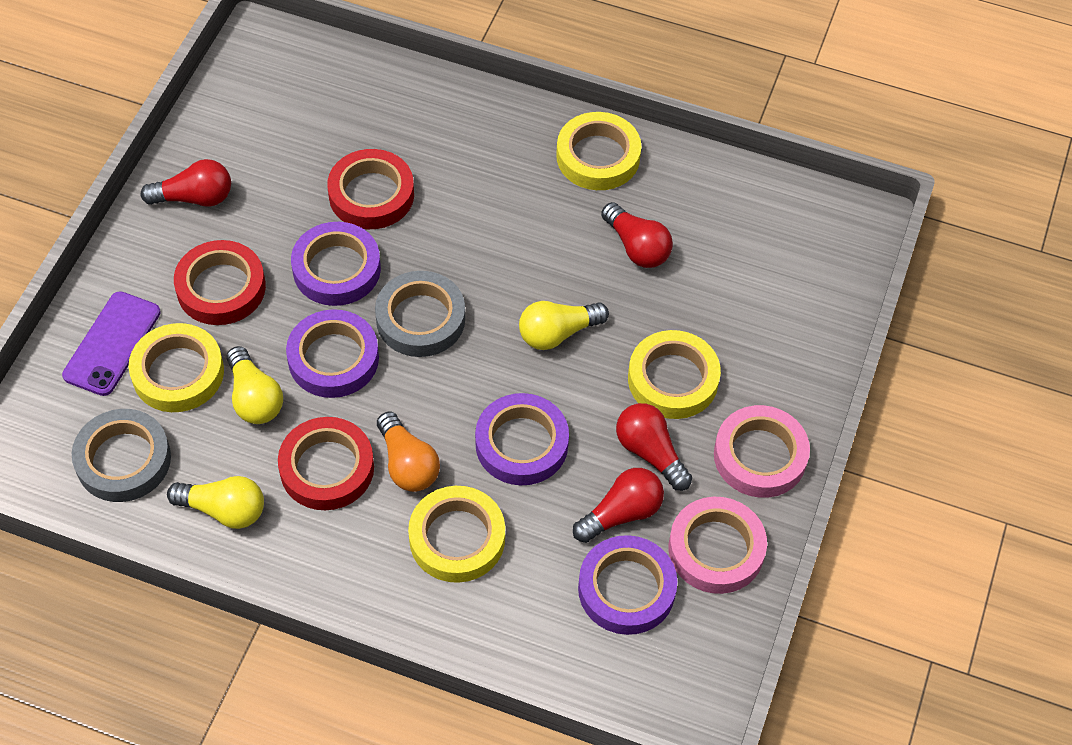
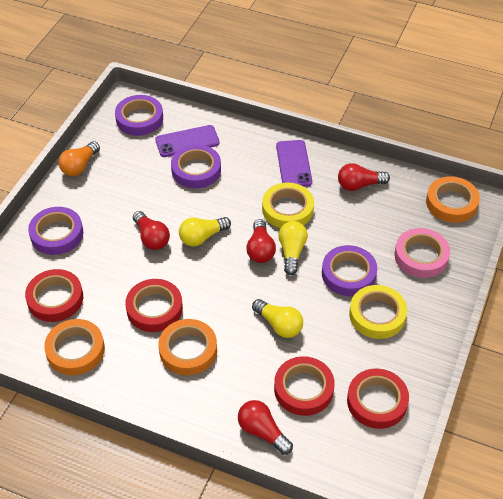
grey tape: [72,409,171,502] [375,271,465,357] = 2 -> none = 0
orange tape: none = 0 -> [44,319,105,375] [158,319,217,375] [426,176,480,223] = 3
pink tape: [669,497,767,594] [714,405,810,498] = 2 -> [394,228,450,278] = 1
purple phone: [62,291,161,396] = 1 -> [155,125,220,157] [276,140,312,187] = 2
red tape: [174,240,266,325] [278,417,374,510] [327,149,414,229] = 3 -> [25,269,83,322] [125,279,183,332] [274,356,335,416] [347,369,409,429] = 4
yellow tape: [128,323,224,412] [408,486,505,583] [556,112,641,190] [628,330,721,419] = 4 -> [262,183,314,228] [349,285,407,339] = 2

